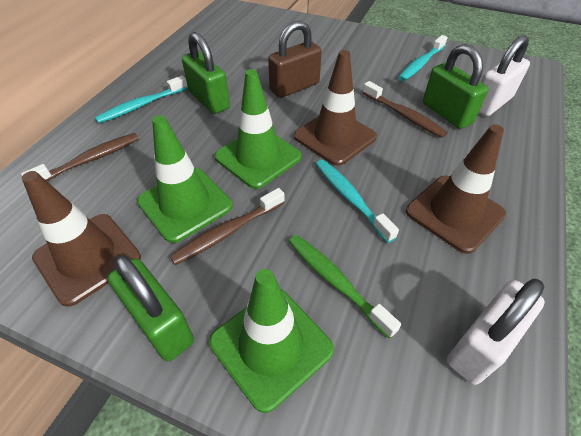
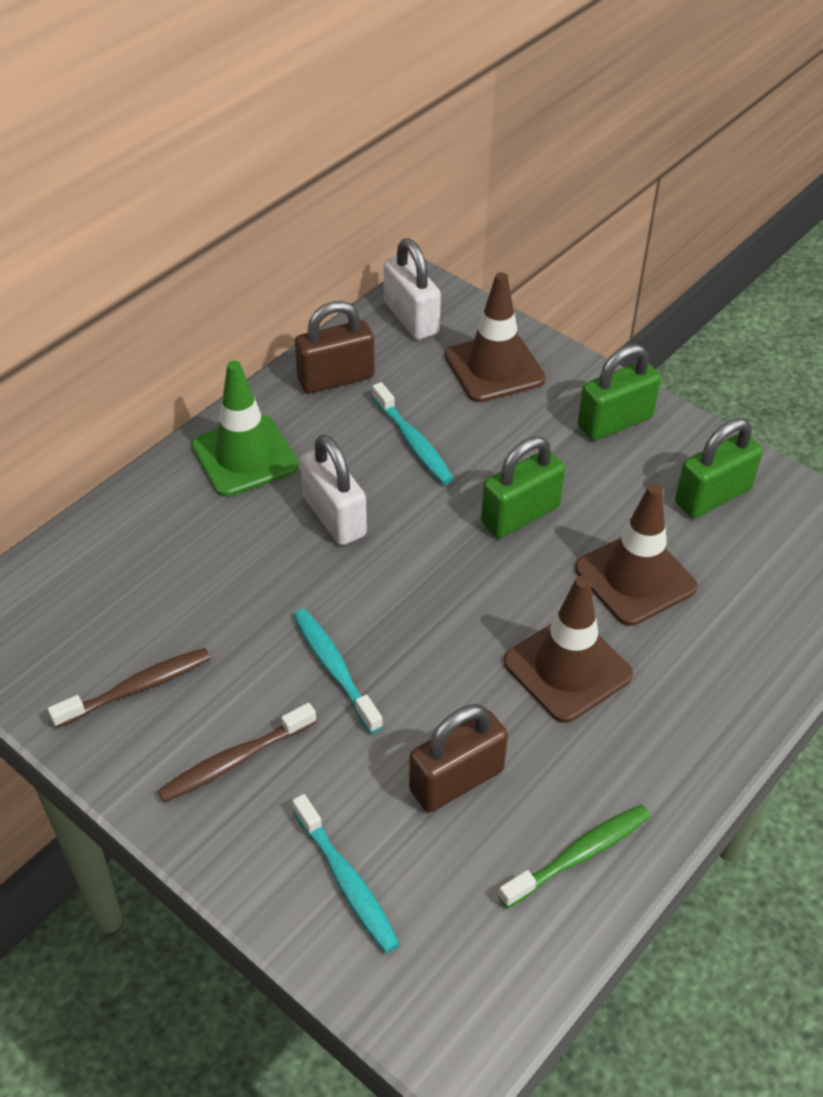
brown padlock: [268,21,322,98] = 1 -> [295,301,375,393] [409,704,508,812] = 2
brown toothbrush: [21,133,139,181] [170,188,285,265] [363,81,448,138] = 3 -> [48,648,211,728] [158,703,316,803] = 2
green traffic cone: [137,115,233,243] [209,269,334,413] [215,69,302,189] = 3 -> [191,360,299,497] = 1

